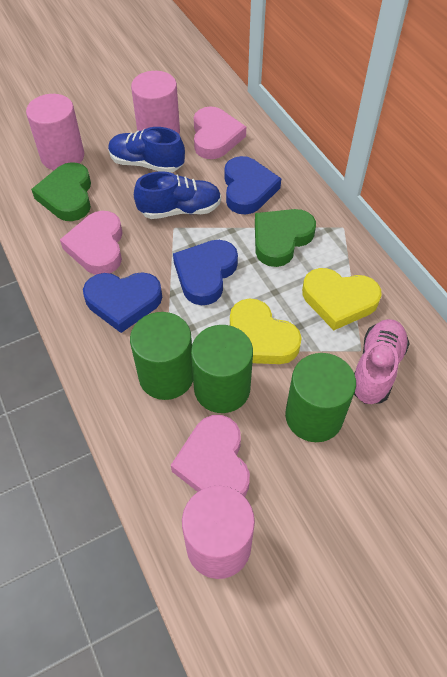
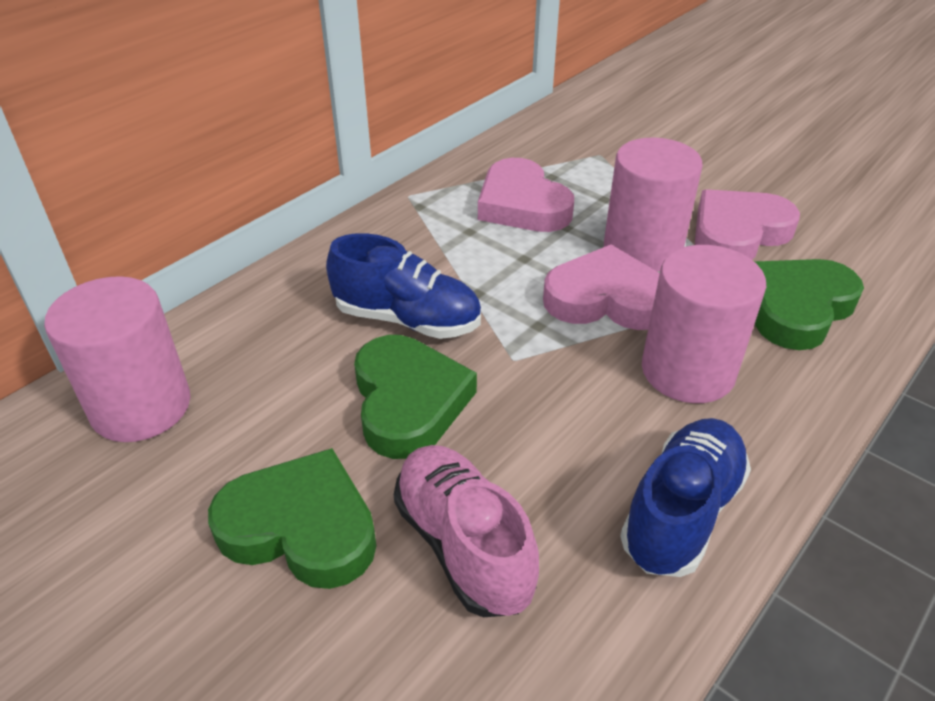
blue heart: [83,272,162,333] [173,240,238,305] [224,156,281,215] = 3 -> none = 0
green cylinder: [130,312,193,400] [191,325,253,413] [285,353,356,442] = 3 -> none = 0
green heart: [31,162,91,221] [255,209,316,267] = 2 -> [208,448,377,589] [354,335,477,459] [754,259,864,350] = 3
yellow heart: [230,298,302,364] [302,268,382,330] = 2 -> none = 0

